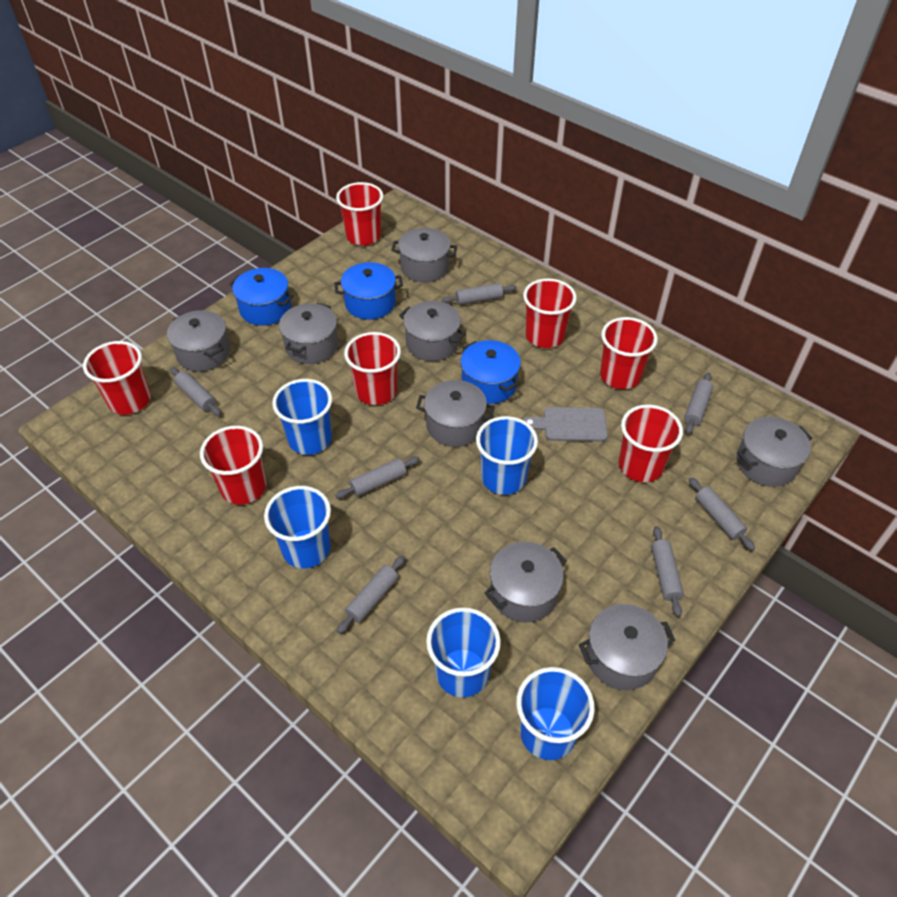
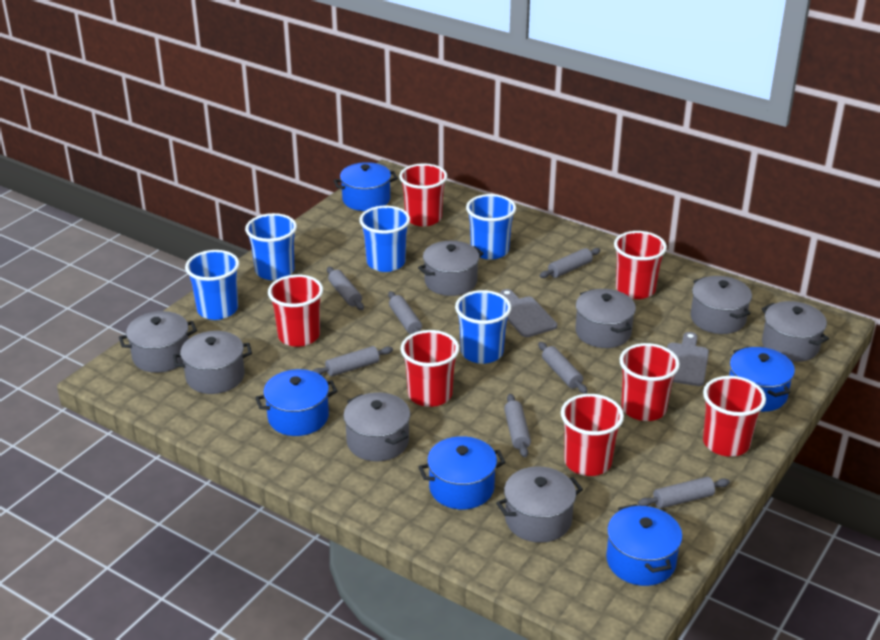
blue pot: [229,268,294,325] [334,262,403,320] [460,340,521,404] = 3 -> [255,369,337,436] [333,162,398,211] [418,436,506,509] [606,504,682,586] [729,347,795,412] = 5
grey cutting board: [523,407,608,442] = 1 -> [500,289,557,337] [667,332,709,386] = 2

